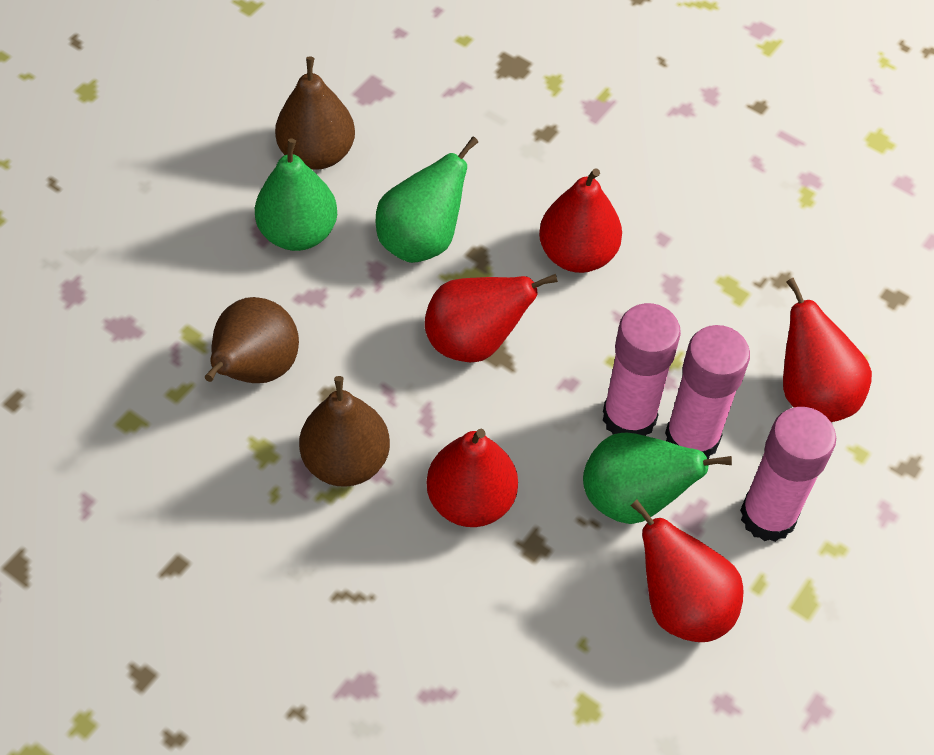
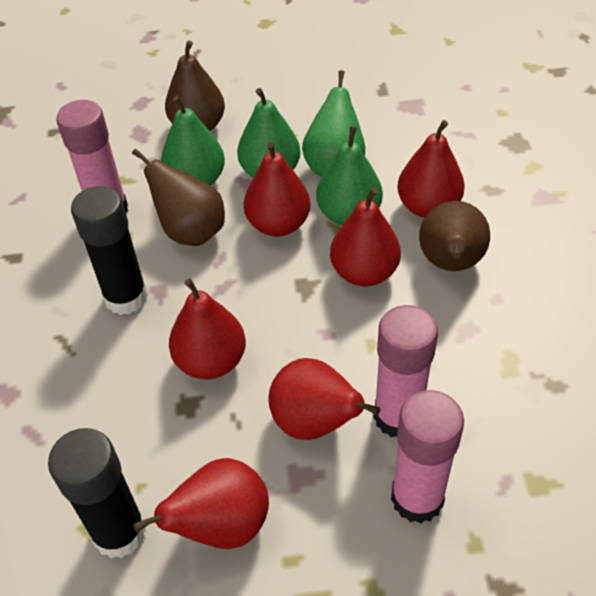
black glue stick: none = 0 -> [48,428,147,558] [71,186,148,315] = 2
green pear: [255,138,337,251] [376,137,478,263] [583,433,732,524] = 3 -> [161,96,225,186] [237,88,300,178] [302,70,365,177] [316,126,383,225] = 4
red pear: [425,274,558,362] [427,429,518,527] [539,168,622,273] [630,499,743,642] [783,278,872,422] = 5 -> [133,458,269,549] [169,279,246,379] [243,142,310,237] [268,358,380,440] [330,187,401,286] [397,120,465,218] = 6

